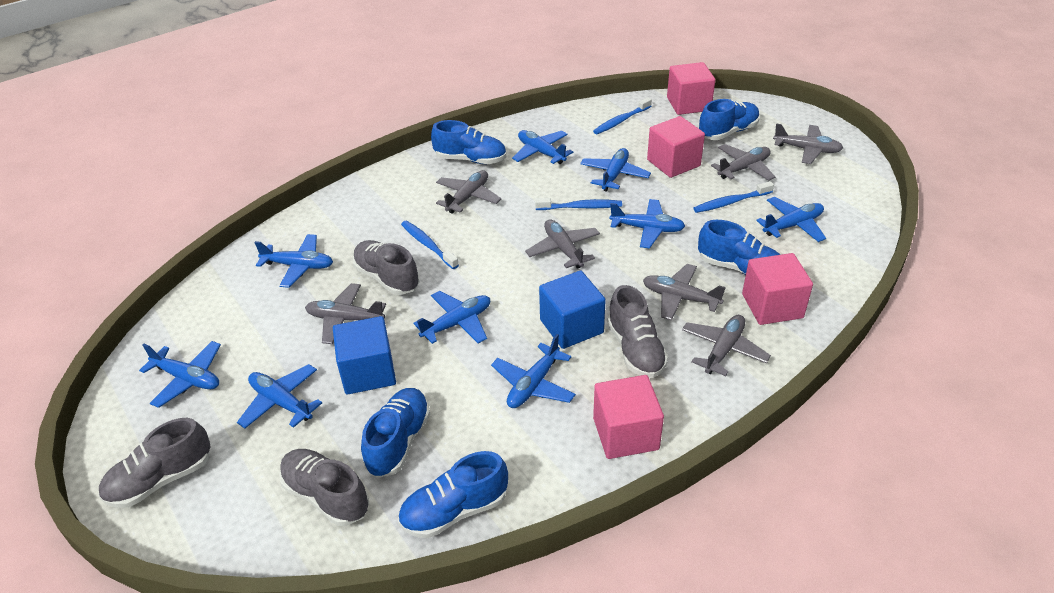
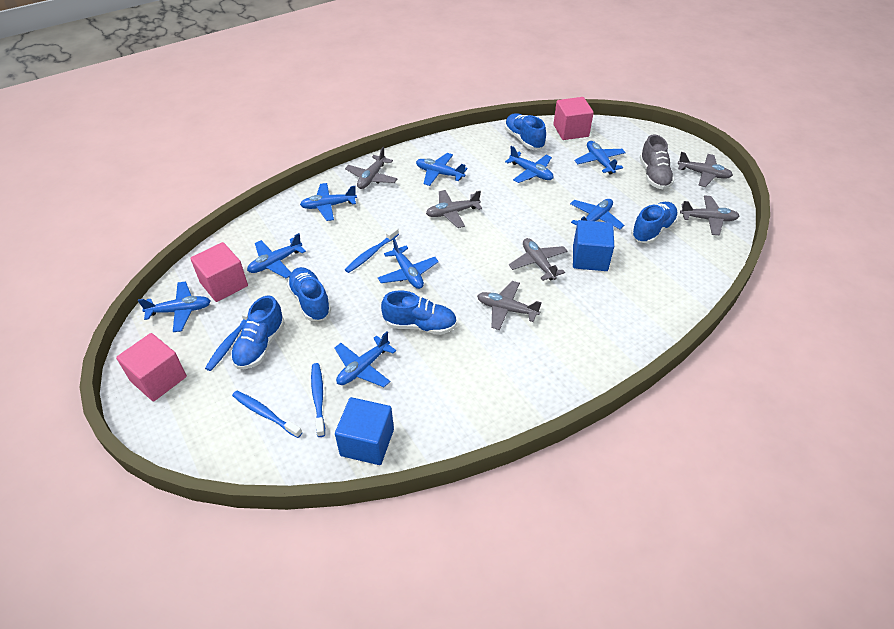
grey plane: [305,283,386,344] [436,170,502,214] [525,219,600,269] [643,264,726,320] [682,315,771,376] [711,144,775,181] [773,123,843,164] = 7 -> [345,147,398,189] [426,190,482,228] [477,281,542,330] [509,238,568,281] [677,152,733,187] [680,196,739,235] = 6
grey shoe: [98,418,211,508] [279,449,369,526] [353,240,419,295] [607,285,668,378] = 4 -> [640,134,675,190] = 1
pink cube: [593,375,664,459] [647,116,705,178] [667,62,715,115] [742,253,813,325] = 4 -> [116,333,187,401] [191,242,248,302] [553,97,594,140] = 3

